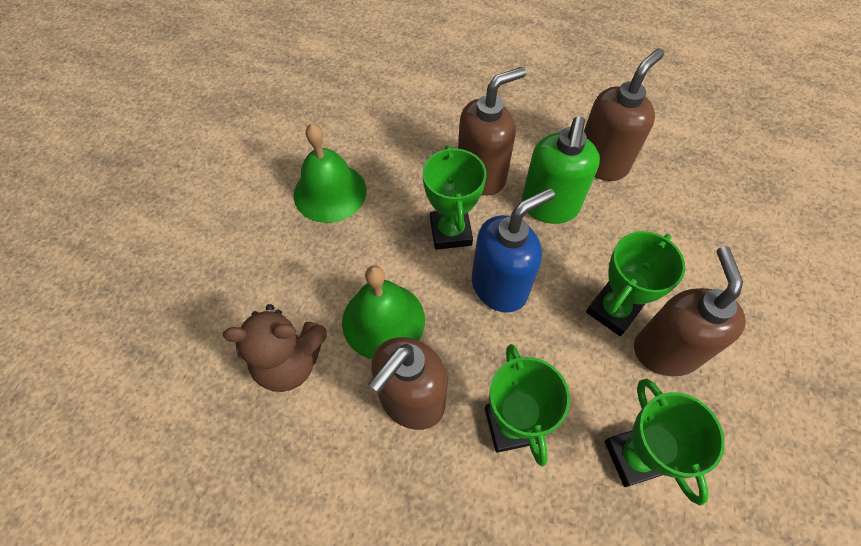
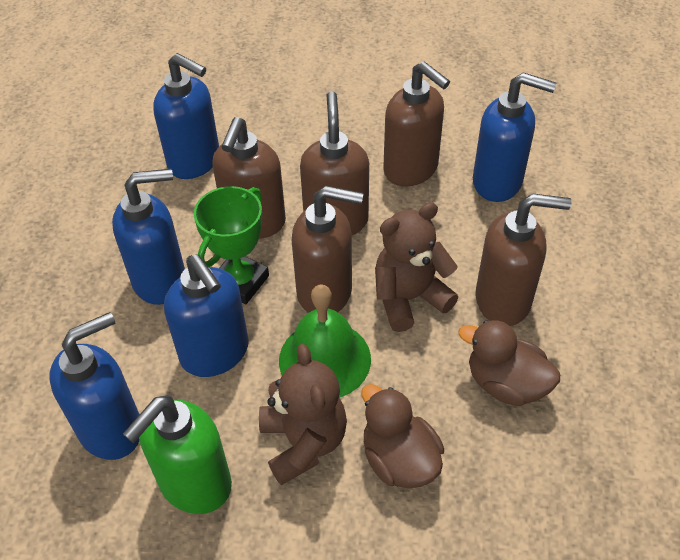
blue soap dispenser: [472,188,555,313] = 1 -> [49,312,140,460] [112,169,185,305] [153,53,219,179] [164,254,249,377] [473,72,557,202] = 5
brown duck: none = 0 -> [361,384,444,488] [458,320,560,406] = 2
brown soap dispenser: [368,337,447,430] [458,67,526,195] [584,48,664,181] [634,246,746,376] = 4 -> [213,117,286,239] [292,186,364,313] [300,91,369,235] [383,61,450,187] [476,193,571,326] = 5
brown teddy bear: [223,304,327,392] = 1 -> [259,344,347,485] [375,202,458,332] = 2
green bell: [294,123,366,223] [342,265,425,359] = 2 -> [279,284,371,398] = 1
green trophy: [423,145,487,250] [485,344,570,466] [586,231,685,336] [605,378,725,506] = 4 -> [194,186,269,304] = 1

